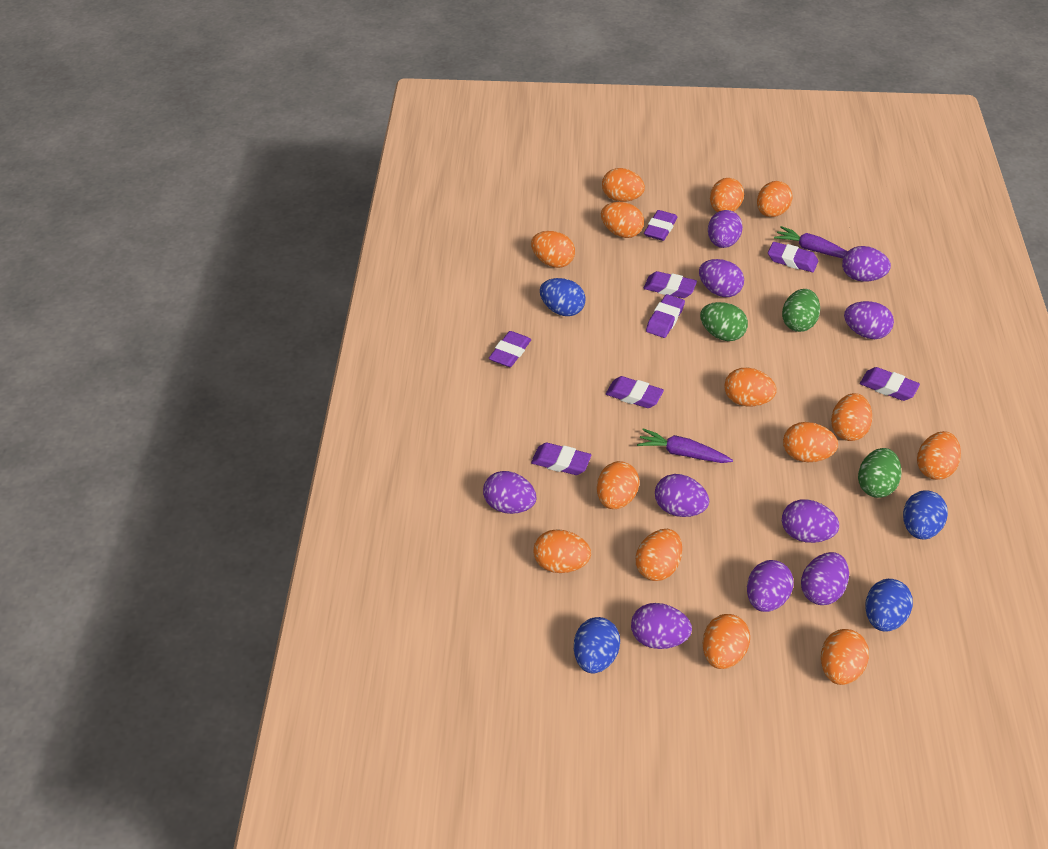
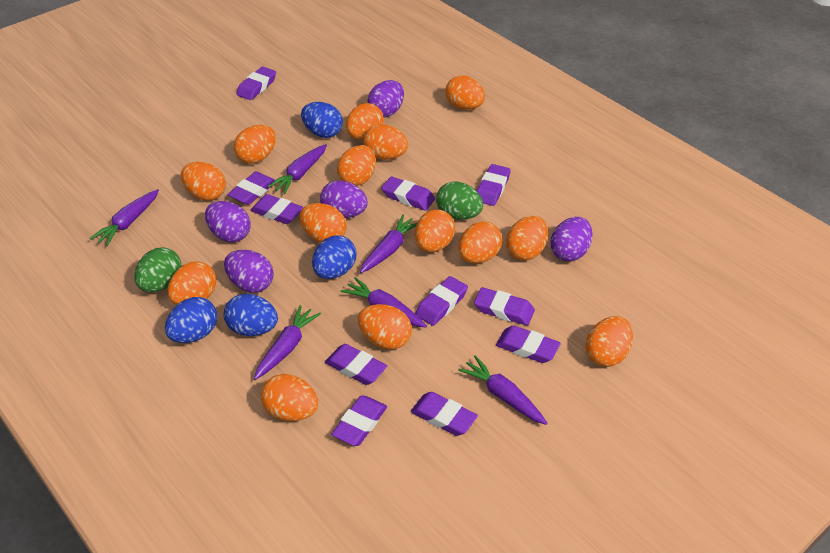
green egg: [700,302,748,341] [782,289,820,332] [858,448,902,498] = 3 -> [134,247,182,292] [436,181,483,220] = 2
purple carrot: [637,428,733,463] [774,226,848,258] = 2 -> [90,189,159,246] [254,305,321,380] [267,144,327,194] [341,277,427,328] [360,215,417,273] [458,355,548,425] = 6
purple egg: [483,471,537,514] [631,603,692,649] [655,474,709,517] [699,259,744,297] [708,210,743,248] [747,560,794,612] [782,499,839,543] [801,552,849,605] [842,246,891,282] [844,301,894,339] = 10 -> [205,201,251,242] [224,250,274,293] [320,180,368,218] [368,80,404,117] [551,217,593,261] = 5
purple eraser: [489,331,531,367] [531,443,591,475] [606,376,664,408] [644,210,677,241] [644,271,697,298] [646,294,685,338] [768,242,818,272] [860,367,920,401] = 8 -> [227,172,275,205] [236,67,276,100] [250,194,304,224] [325,344,387,385] [331,396,387,446] [381,176,435,211] [411,392,478,436] [415,276,468,326] [474,287,535,326] [477,164,511,206] [496,325,561,363] = 11

